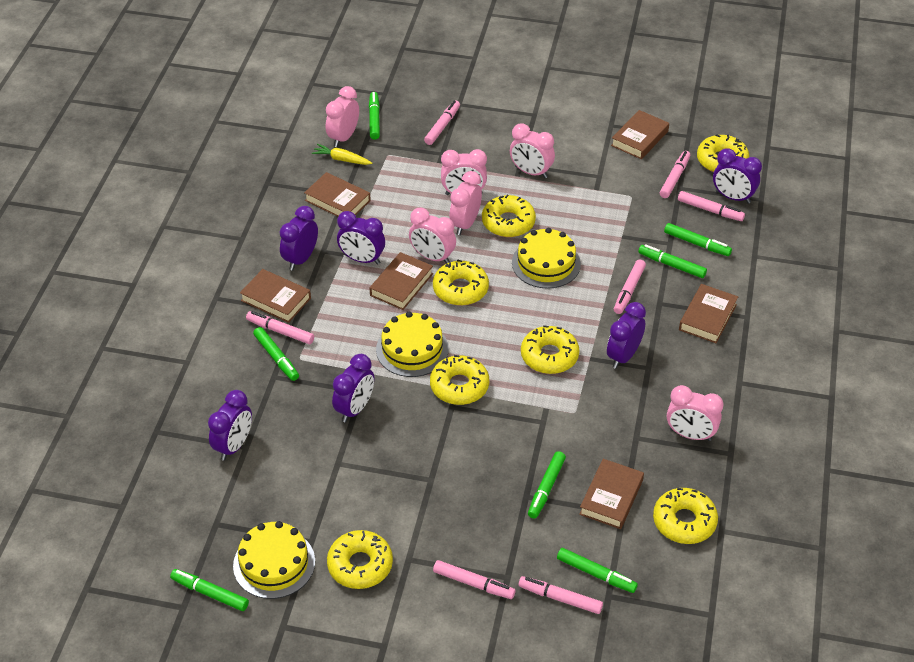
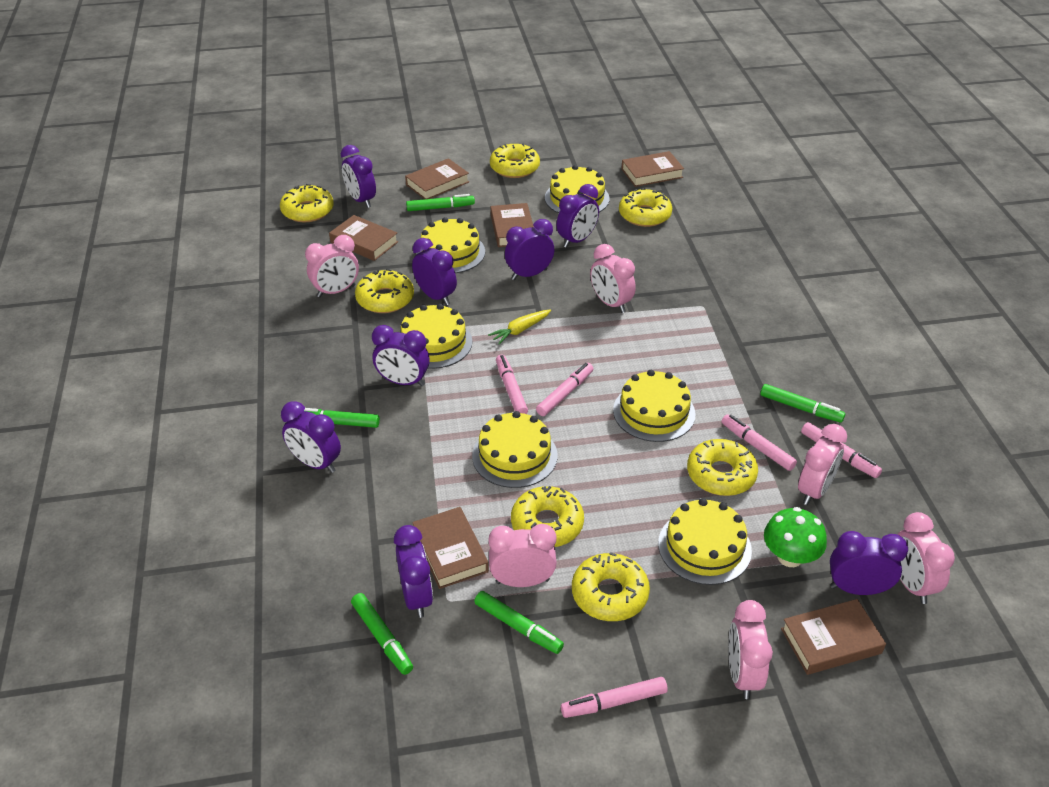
green marker: [170,569,249,611] [253,327,299,381] [369,92,380,140] [528,451,566,518] [557,548,638,593] [638,244,707,278] [664,223,732,256] = 7 -> [304,408,380,428] [351,593,413,675] [406,194,475,211] [474,591,564,654] [760,384,845,423] = 5
green mushroom: none = 0 -> [764,507,827,567] = 1
pink marker: [246,311,314,344] [424,100,460,145] [433,560,516,599] [519,576,603,614] [614,259,646,314] [660,151,690,198] [678,191,745,221] = 7 -> [496,355,528,414] [536,363,593,416] [561,677,668,718] [722,414,797,471] [801,422,882,478] = 5
purple clock: [208,390,252,461] [280,206,318,271] [332,354,374,422] [337,211,385,265] [607,302,646,369] [713,148,762,204] = 6 -> [281,401,341,473] [341,145,376,208] [372,325,430,386] [394,525,433,618] [412,238,457,305] [505,219,554,280] [557,184,599,248] [830,531,908,595] = 8
yellow cake: [233,521,315,599] [376,312,449,377] [512,228,581,289] = 3 -> [400,304,472,369] [416,217,485,273] [472,411,558,488] [545,165,609,213] [613,370,696,442] [658,498,752,585] = 6

